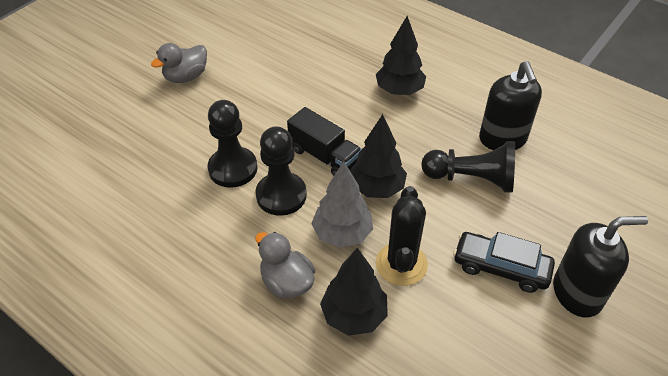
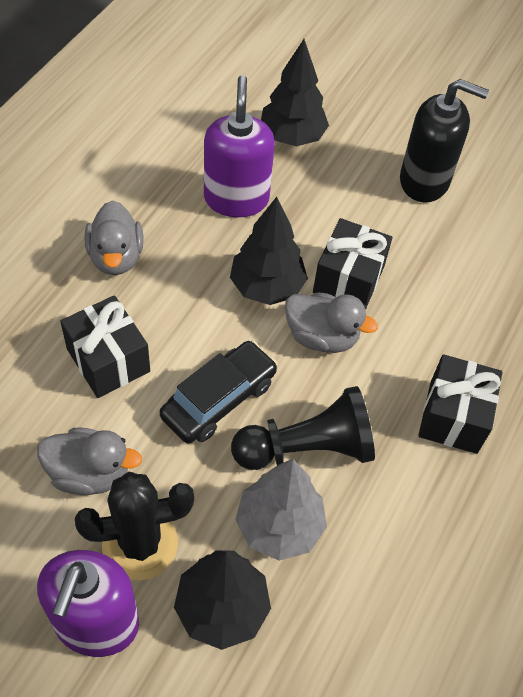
black gift: none = 0 -> [60,295,150,398] [313,218,393,306] [418,354,503,454] = 3
black pawn: [208,100,257,188] [255,126,307,216] [421,141,515,193] = 3 -> [231,386,375,470] = 1
black soap dispenser: [479,61,542,150] [553,216,648,318] = 2 -> [400,79,489,203] = 1
black truck: [287,107,362,176] = 1 -> none = 0
grey duck: [151,43,207,83] [255,232,315,298] = 2 -> [37,428,142,495] [84,200,144,275] [284,292,378,353] = 3
purple soap dispenser: none = 0 -> [37,550,139,657] [204,75,275,217] = 2

